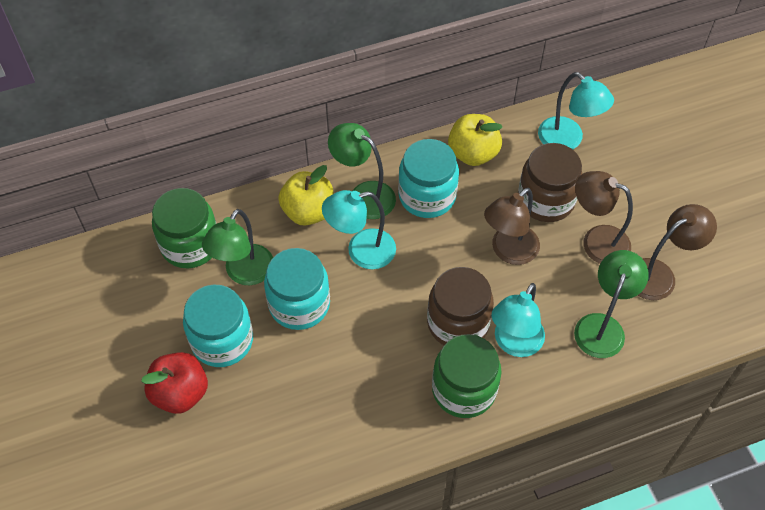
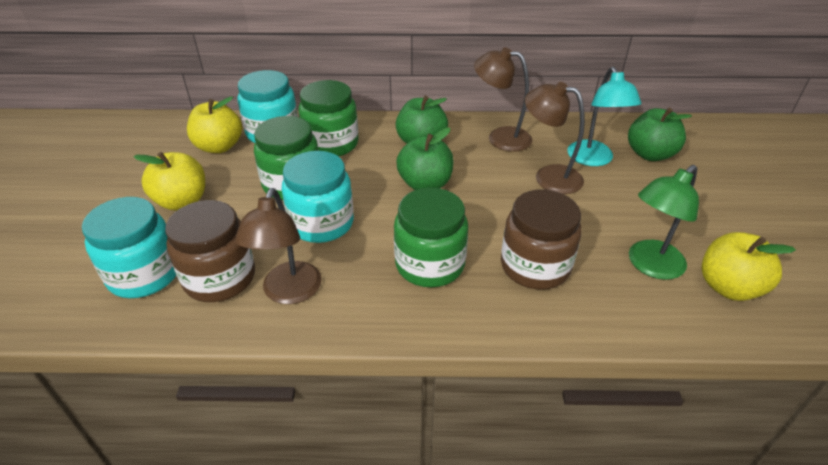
green apple: none = 0 -> [396,96,448,144] [396,128,454,190] [628,108,692,161] = 3
green jar: [152,188,216,268] [432,334,502,418] = 2 -> [254,116,319,200] [298,80,359,157] [394,188,468,287] = 3
green lamp: [202,209,273,285] [328,123,396,219] [574,250,649,358] = 3 -> [629,165,699,280] = 1
red apple: [141,352,208,414] = 1 -> none = 0
turquoise lamp: [322,190,396,269] [492,283,545,357] [538,72,614,149] = 3 -> [567,67,641,166] = 1
yellow apple: [278,165,334,226] [448,114,502,166] = 2 -> [134,152,205,211] [187,97,242,153] [701,232,796,301] = 3

